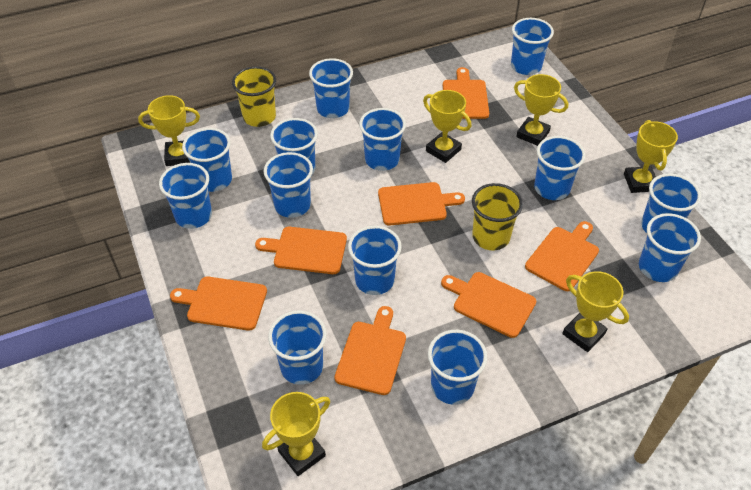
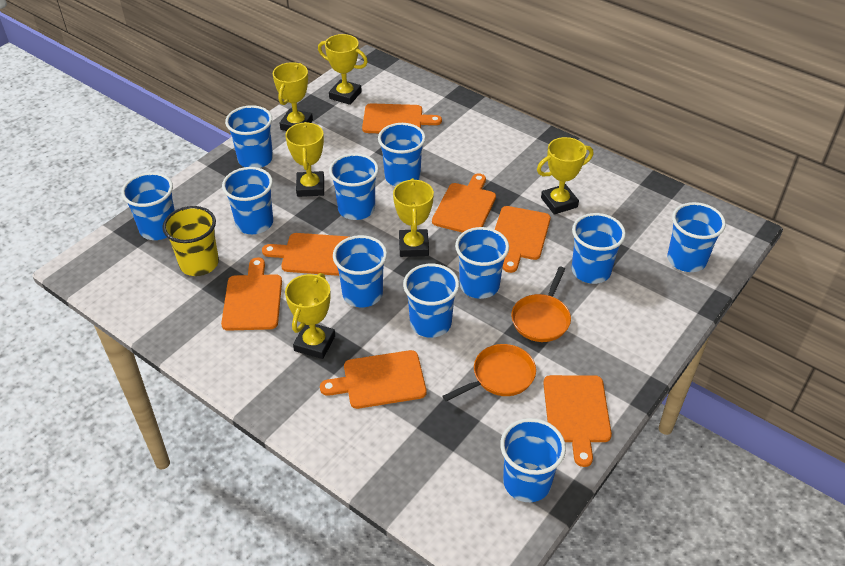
blue cup: [159,163,212,229] [182,128,232,192] [264,152,313,218] [268,310,327,385] [270,118,318,176] [309,58,353,118] [348,226,402,295] [359,108,406,171] [428,330,487,405] [511,18,554,75] [534,136,586,200] [639,213,701,282] [641,173,701,233] = 13 -> [121,172,175,240] [222,167,273,234] [225,105,273,168] [329,153,379,220] [333,235,387,307] [378,123,426,186] [403,264,459,338] [455,227,509,299] [500,418,566,502] [572,213,626,284] [668,202,726,272] = 11
orange pan: none = 0 -> [442,344,536,402] [511,266,571,342] = 2
yellow cup: [232,66,276,127] [472,183,523,250] = 2 -> [162,206,219,276] = 1

